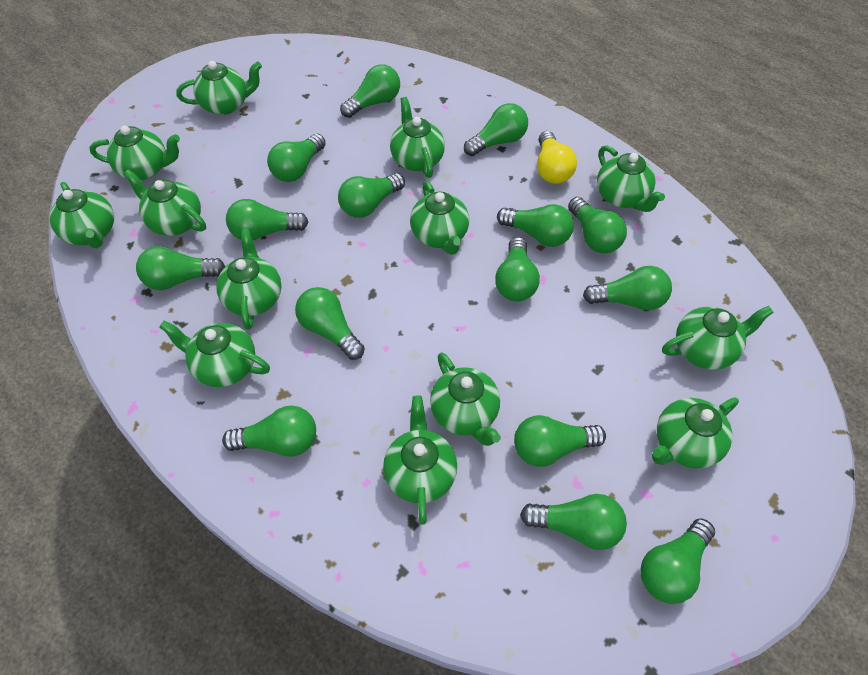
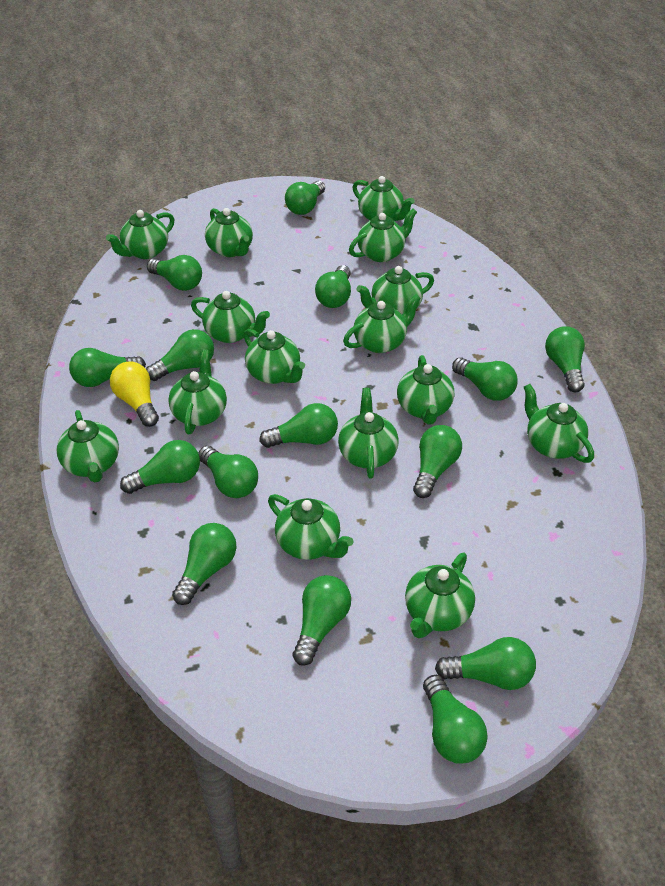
green teapot: [50,182,114,248] [89,126,180,180] [123,169,206,236] [160,321,270,387] [176,61,262,115] [216,228,281,330] [383,395,457,525] [390,97,445,178] [410,181,469,255] [430,352,501,446] [597,145,665,212] [652,397,739,469] [662,306,774,370] = 13 -> [56,410,119,482] [106,210,174,259] [168,349,227,434] [191,291,270,343] [205,208,253,257] [244,329,305,384] [268,494,354,560] [338,388,399,479] [343,294,421,353] [349,208,417,262] [352,176,415,221] [356,266,434,314] [397,355,454,424] [405,553,475,638] [524,384,594,463] = 15

